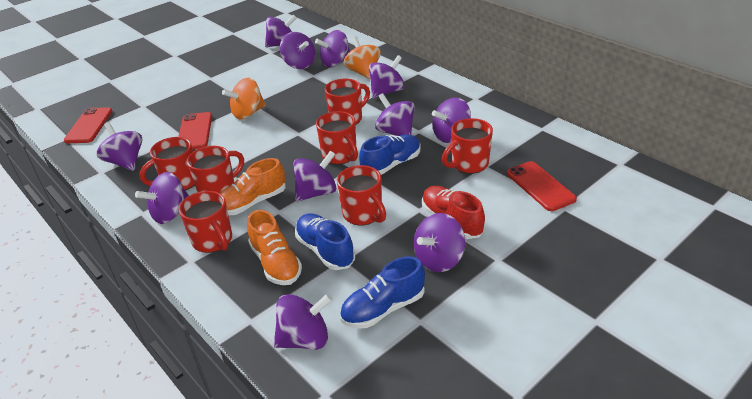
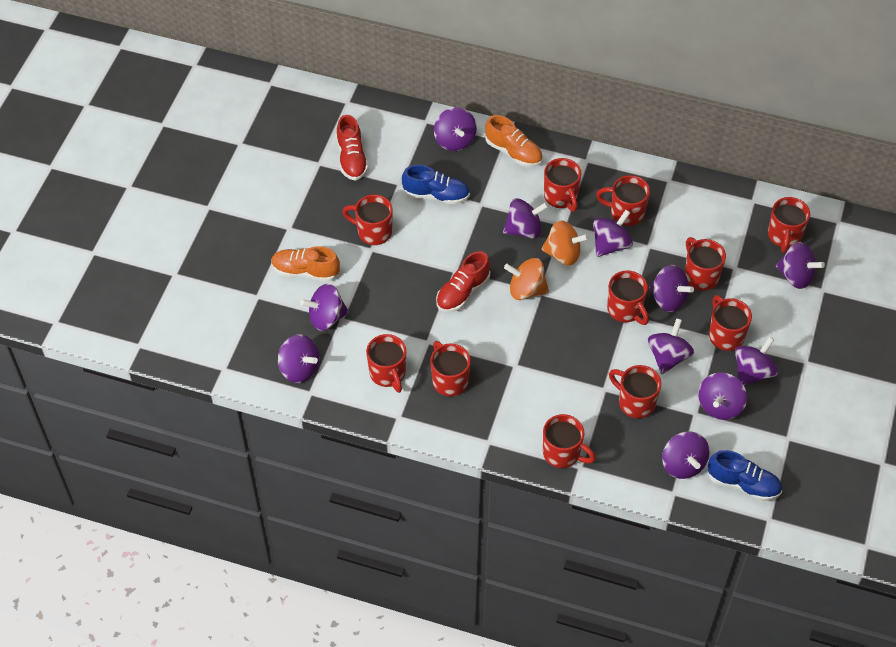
blue shoe: [295,213,355,270] [340,256,425,328] [359,135,421,175] = 3 -> [402,165,470,205] [707,450,782,501] = 2
red mug: [139,137,195,190] [179,191,232,253] [187,146,244,193] [316,111,358,164] [325,79,370,125] [337,165,386,226] [442,118,493,174] = 7 -> [342,194,393,245] [366,334,406,393] [430,341,471,396] [543,414,596,468] [544,158,582,212] [596,175,650,226] [607,271,649,325] [609,365,661,418] [685,237,726,290] [709,295,752,351] [768,197,810,253] = 11
red phone: [64,107,113,143] [178,112,212,149] [507,161,577,211] = 3 -> none = 0
red shoe: [422,186,485,239] = 1 -> [336,115,368,181] [436,251,490,312] = 2

